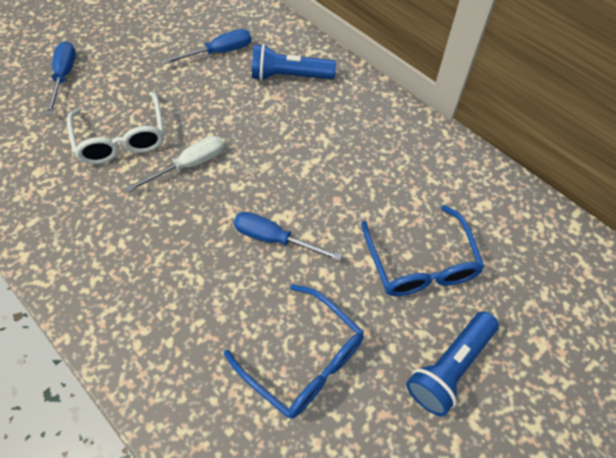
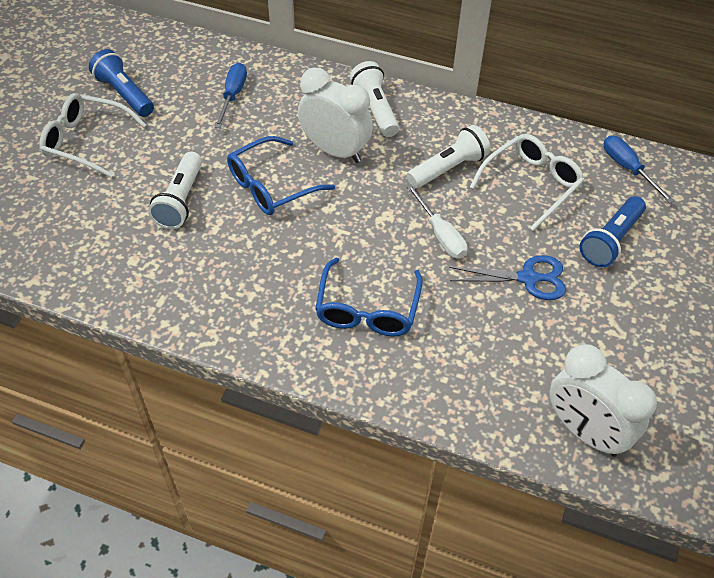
blue scissors: none = 0 -> [450,255,566,300] = 1
blue screwdriver: [46,41,76,115] [163,29,251,64] [234,212,342,261] = 3 -> [215,63,247,128] [604,136,674,203] = 2
white clock: none = 0 -> [298,68,373,163] [550,344,657,457] = 2
white flashlight: none = 0 -> [148,152,202,229] [350,61,399,137] [407,125,490,188] = 3
white glasses: [67,92,164,164] = 1 -> [39,93,146,178] [470,134,584,231] = 2

